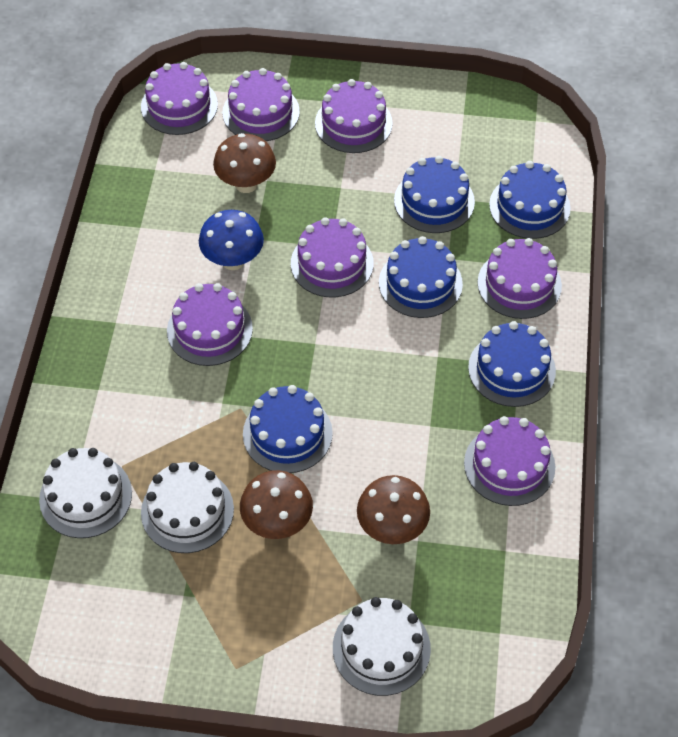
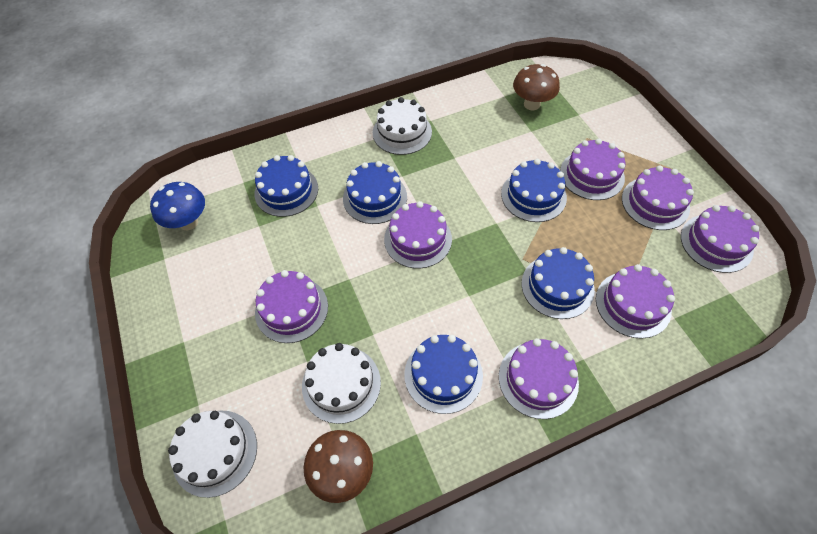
brown mushroom: [213,133,276,193] [240,470,313,539] [357,475,430,544] = 3 -> [304,430,373,503] [513,64,560,110] = 2

